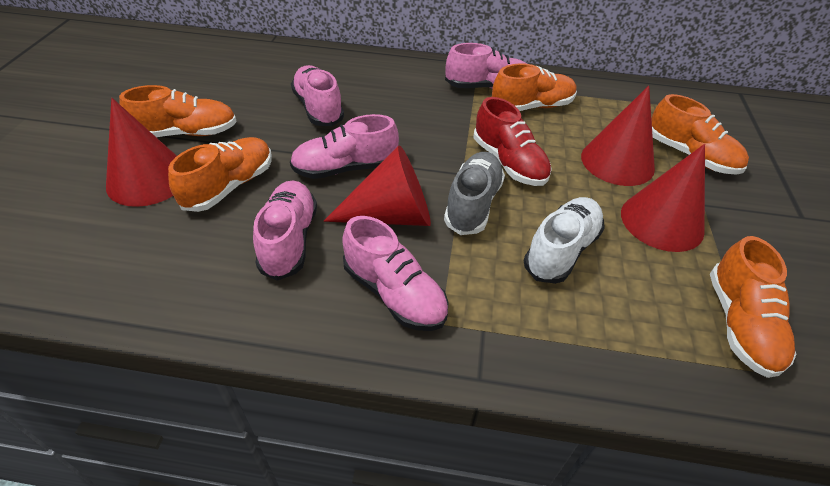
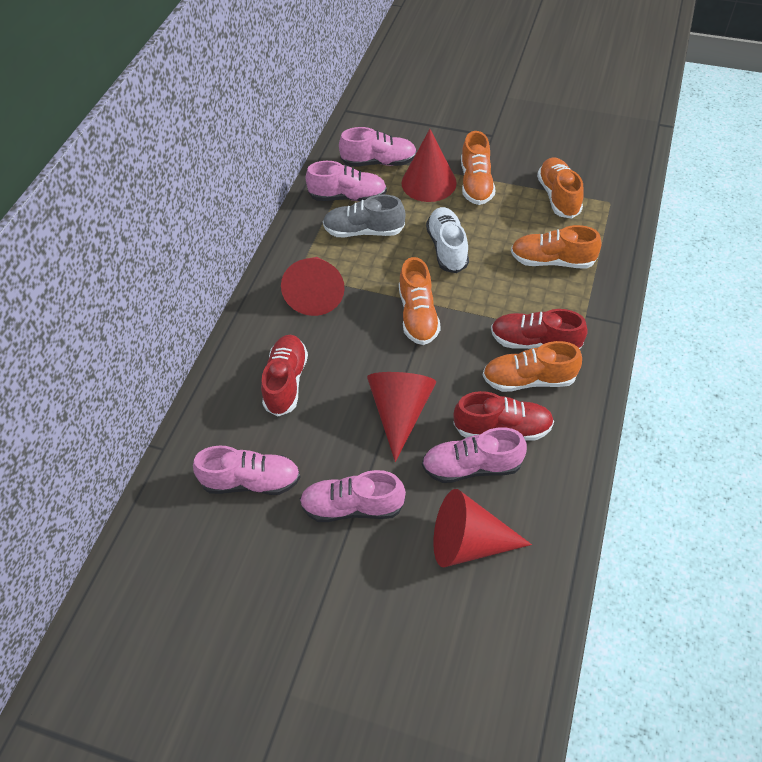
red shoe: [474,97,552,186] = 1 -> [261,334,308,417] [453,391,554,441] [491,309,588,349] = 3

